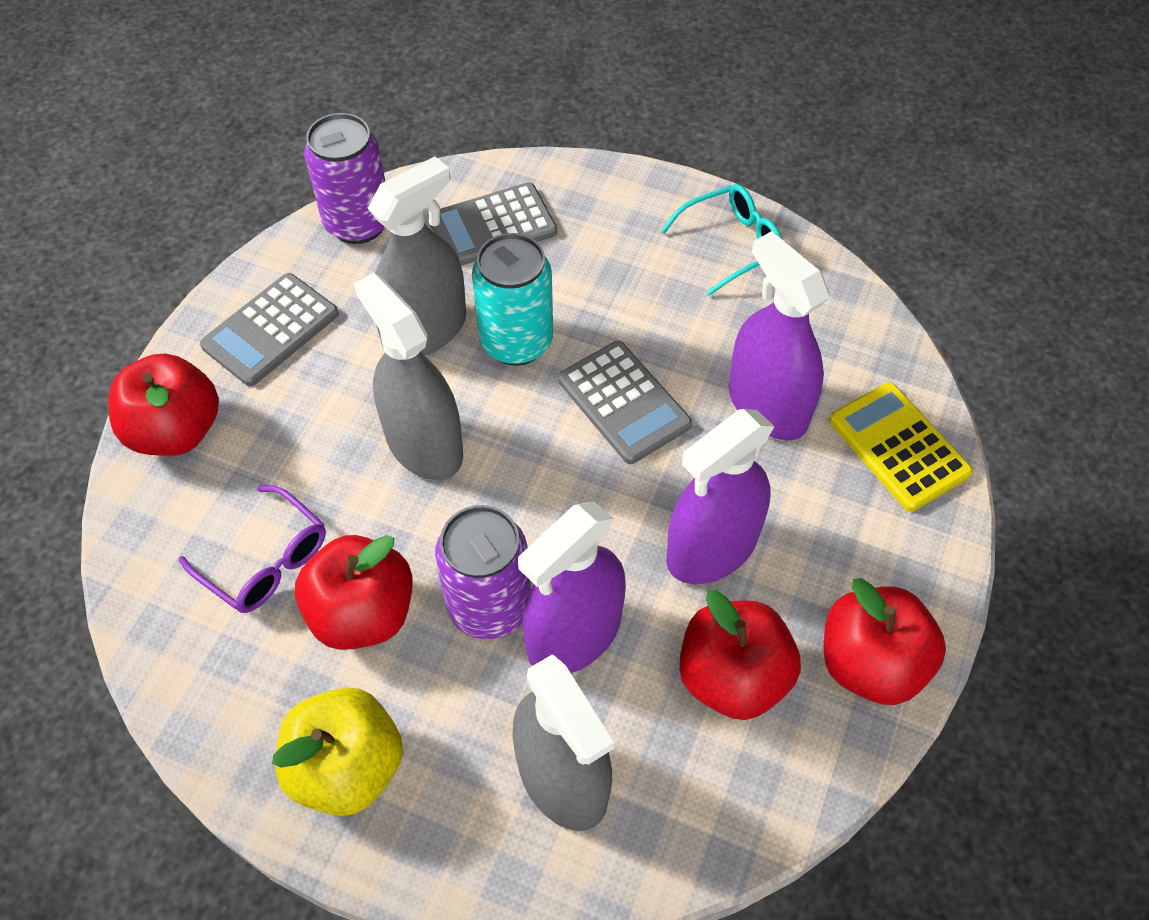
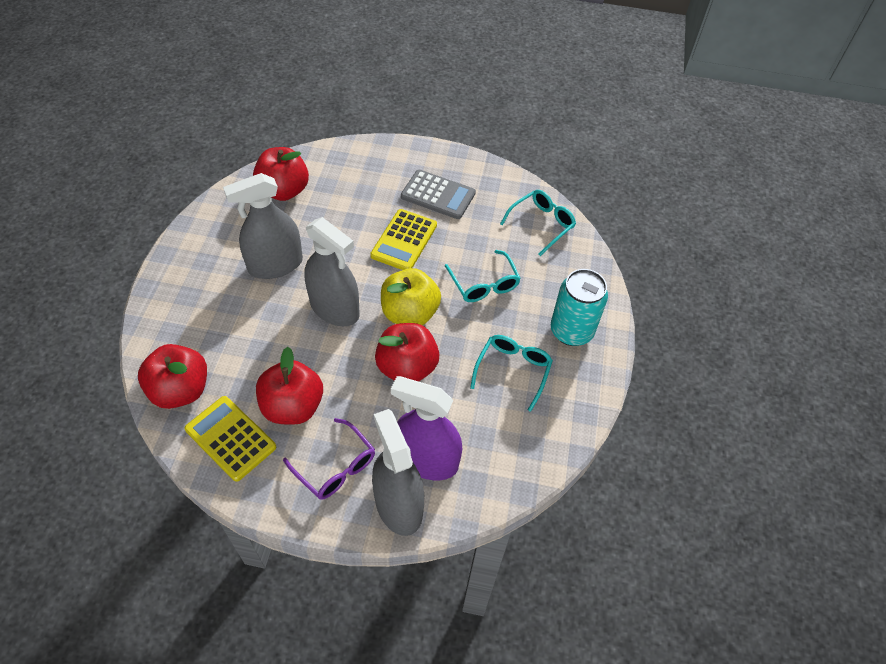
grey calculator: [200,273,339,386] [428,182,557,266] [558,341,692,464] = 3 -> [401,170,476,219] = 1
purple can: [304,113,385,244] [435,505,531,639] = 2 -> none = 0
purple spray bottle: [518,502,626,673] [666,409,774,584] [728,231,830,441] = 3 -> [391,376,462,480] = 1
turquoise glasses: [661,184,782,296] = 1 -> [445,250,521,302] [470,335,553,412] [500,190,576,256] = 3
yellow calculator: [829,382,973,512] = 1 -> [184,396,276,482] [370,209,437,270] = 2

